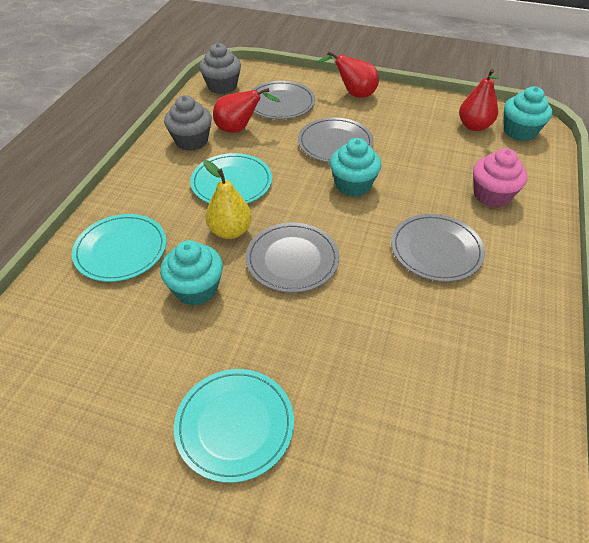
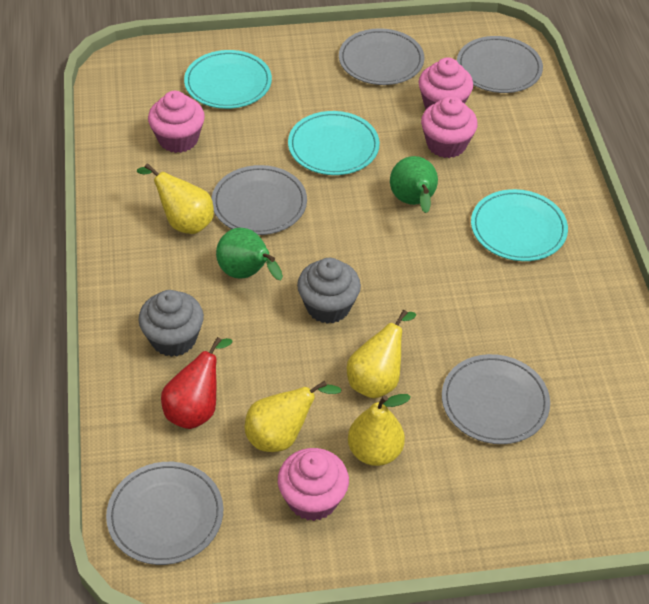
green pear: none = 0 -> [216,228,283,280] [390,156,438,213] = 2
grey plate: [246,223,340,293] [252,81,315,119] [298,117,374,163] [391,214,485,282] = 4 -> [106,462,223,565] [212,165,307,235] [339,28,424,85] [442,354,550,444] [457,36,543,93] = 5
pink cupcake: [473,148,528,207] = 1 -> [148,91,205,153] [278,448,349,521] [419,57,473,109] [421,96,478,158] = 4
red pear: [213,88,280,133] [317,51,379,98] [459,69,499,131] = 3 -> [161,337,233,429] = 1
turquoise cupcake: [160,240,223,306] [330,138,381,197] [504,86,552,141] = 3 -> none = 0
yellow pear: [204,160,252,239] = 1 -> [137,163,214,234] [245,381,342,452] [347,310,416,399] [348,394,411,466] = 4

